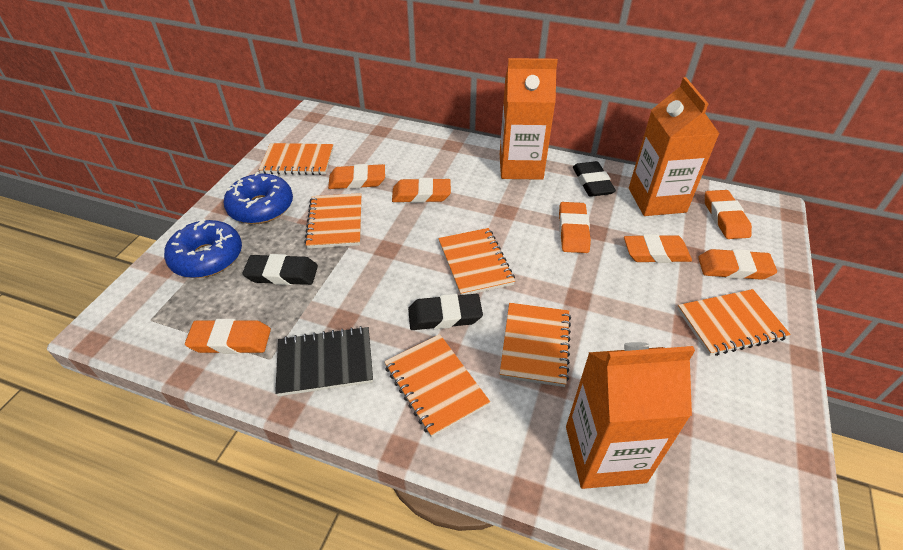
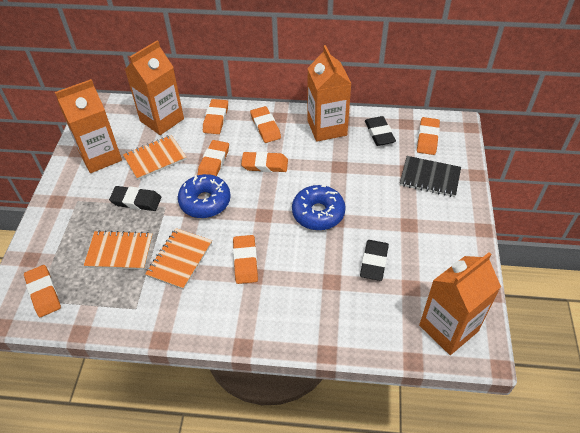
orange carton: [500,58,558,180] [566,342,695,489] [629,77,720,216] = 3 -> [55,79,122,173] [125,40,184,135] [307,45,352,142] [419,252,501,355] = 4
orange notebook: [259,143,333,175] [304,193,361,249] [384,334,490,437] [438,228,515,295] [500,303,571,387] [677,289,791,356] = 6 -> [84,230,153,270] [123,135,187,180] [145,228,212,290] = 3

